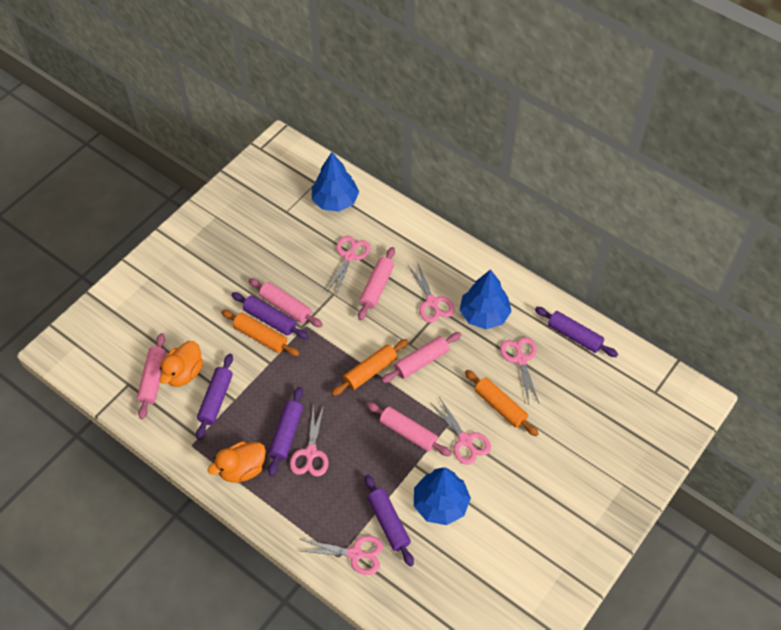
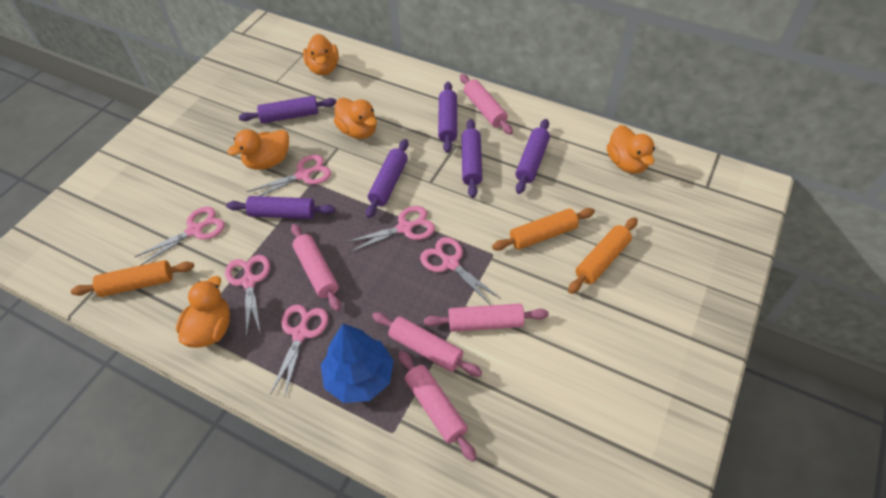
blue tree: [312,152,359,212] [414,467,471,525] [460,269,512,329] = 3 -> [321,323,394,403] = 1
orange duck: [159,341,203,387] [208,441,266,483] = 2 -> [176,276,230,348] [227,129,289,170] [303,34,339,75] [334,98,377,139] [607,125,655,174] = 5
purple rolling pin: [196,354,233,440] [232,292,308,339] [268,387,303,476] [365,475,414,566] [535,307,618,357] = 5 -> [226,196,335,219] [239,96,336,123] [366,139,408,218] [438,82,457,153] [462,119,482,198] [515,119,550,194] = 6

